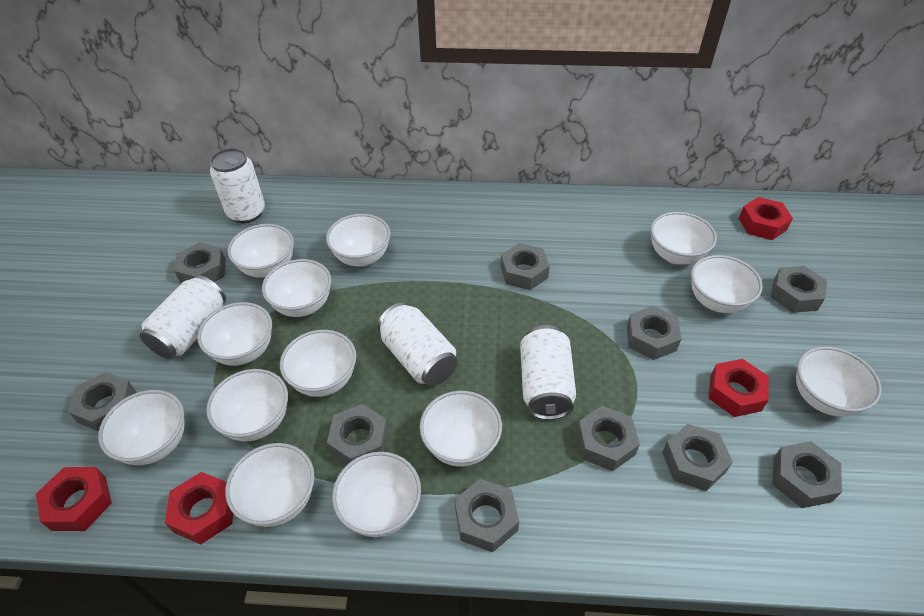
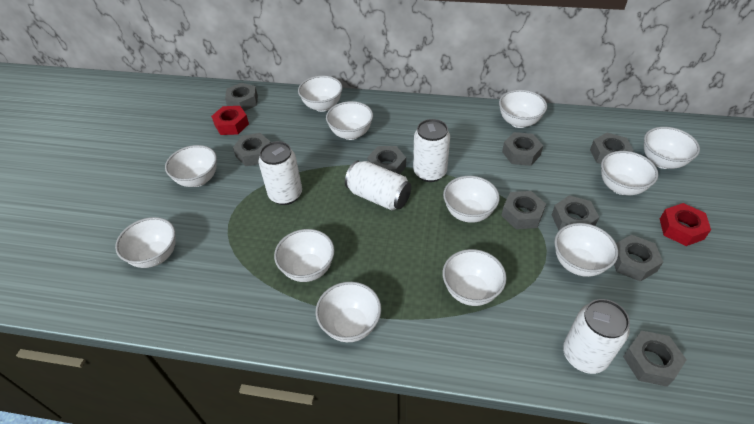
grey nut: [68,372,136,431] [174,242,226,283] [327,404,388,465] [455,479,519,552] [501,243,550,290] [576,406,640,471] [627,306,681,360] [662,424,733,491] [771,266,827,313] [773,441,842,508] = 10 -> [225,83,258,111] [233,133,271,166] [367,146,406,174] [501,191,546,229] [502,132,543,166] [552,195,599,231] [590,133,634,164] [614,235,663,282] [623,331,687,387] = 9
red nut: [36,467,112,531] [165,472,233,544] [709,359,769,417] [739,197,793,240] = 4 -> [211,106,249,135] [660,203,711,246] = 2
white bowl: [98,390,185,465] [197,302,272,366] [206,369,288,441] [225,443,315,527] [227,224,294,278] [262,259,332,317] [280,330,356,397] [326,214,391,266] [332,452,421,537] [420,391,502,467] [650,212,717,265] [691,255,763,313] [796,346,882,417] = 13 -> [115,217,176,268] [165,145,217,187] [274,229,334,282] [298,75,343,112] [316,282,381,342] [326,101,373,140] [442,249,507,306] [443,176,500,223] [499,90,547,128] [554,223,618,277] [601,151,658,195] [644,127,700,169] = 12

